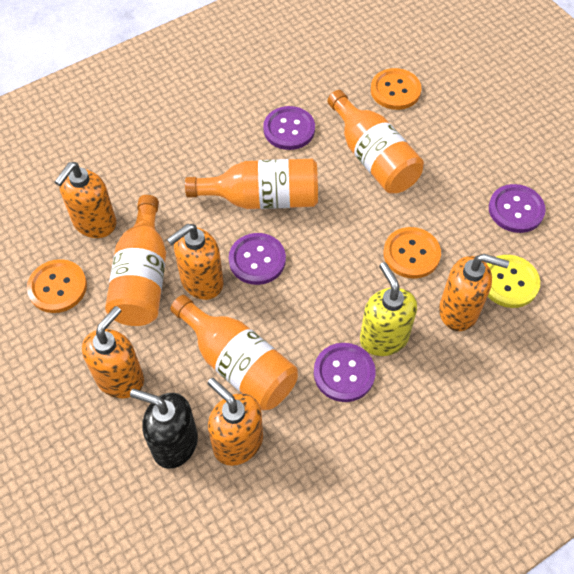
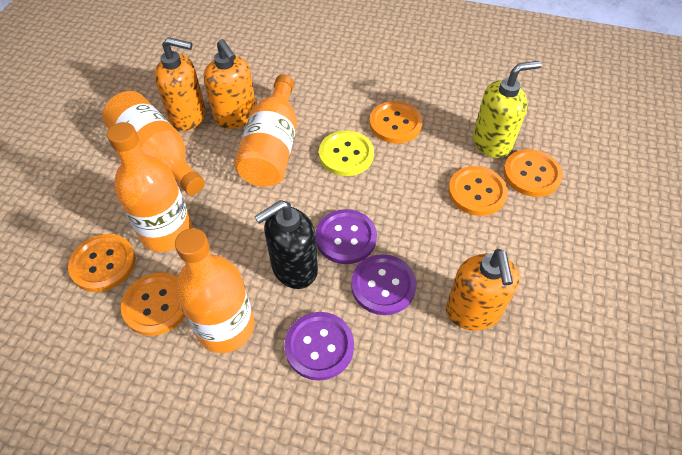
orange button: [27,259,87,313] [371,68,421,110] [384,227,441,279] = 3 -> [68,234,136,292] [121,273,185,336] [369,101,423,143] [448,166,508,216] [503,149,563,197] = 5
orange soap dispenser: [55,162,116,238] [82,306,144,399] [167,224,223,300] [207,378,263,466] [439,254,509,331] = 5 -> [155,37,206,131] [204,39,256,129] [446,249,520,330] = 3
purple button: [229,233,286,285] [263,106,315,150] [314,343,376,402] [489,184,546,233] = 4 -> [284,312,354,381] [315,209,377,264] [351,254,416,315] = 3

